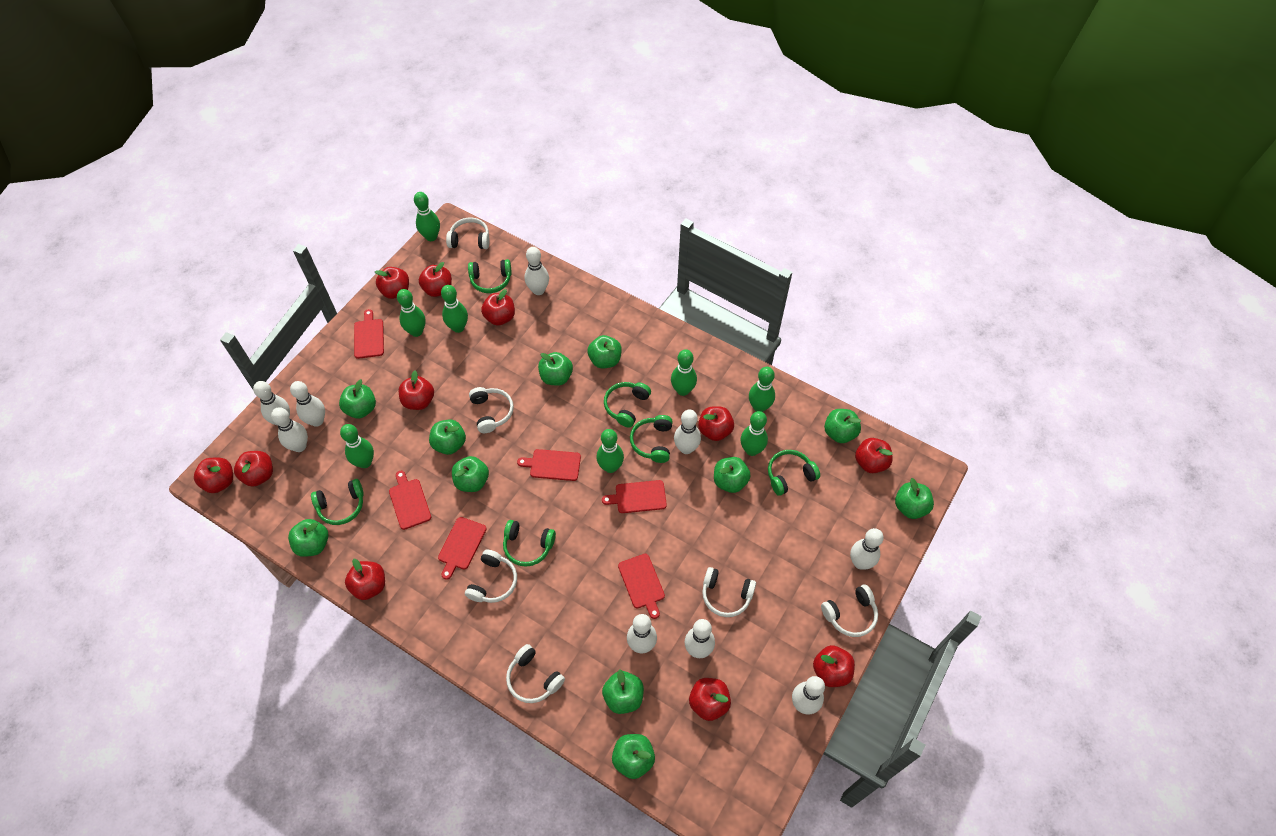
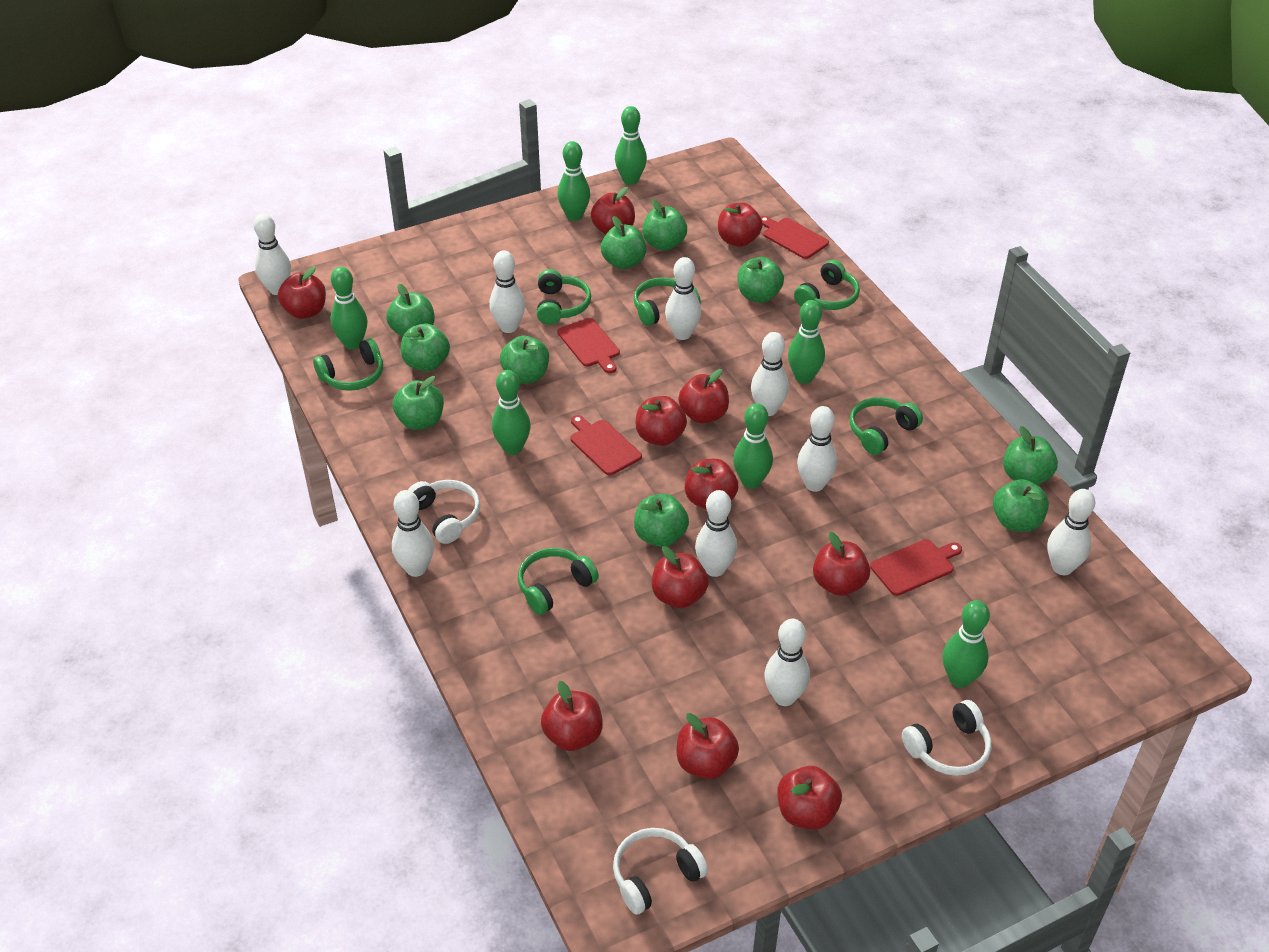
green apple: [288,519,328,557] [339,379,376,419] [429,419,466,455] [452,456,489,492] [538,352,573,386] [588,335,622,368] [602,669,644,714] [612,734,655,779] [714,457,751,493] [824,409,861,443] [895,478,934,519] = 11 -> [386,284,435,336] [392,376,444,430] [401,324,450,371] [500,336,549,384] [601,216,647,269] [634,494,689,547] [642,199,687,251] [737,257,784,303] [993,479,1049,532] [1003,426,1058,485] = 10
green bowling pin: [340,424,374,468] [397,289,426,337] [414,192,440,241] [441,285,468,333] [596,429,624,473] [671,349,697,396] [740,411,768,456] [749,367,775,412] = 8 -> [331,267,367,350] [492,370,531,455] [557,141,590,221] [615,106,647,185] [733,403,773,489] [788,300,825,384] [942,600,990,688] = 7
red cutting board: [354,309,384,359] [389,471,431,530] [438,517,487,580] [517,449,581,481] [602,480,667,513] [618,554,665,619] = 6 -> [557,318,620,373] [570,415,642,475] [761,216,829,259] [870,539,962,596] = 4
white headphones: [446,217,490,249] [465,549,517,603] [469,387,514,433] [506,644,565,703] [702,567,756,617] [821,585,878,637] = 6 -> [408,480,480,544] [613,828,708,915] [902,700,991,776] = 3

